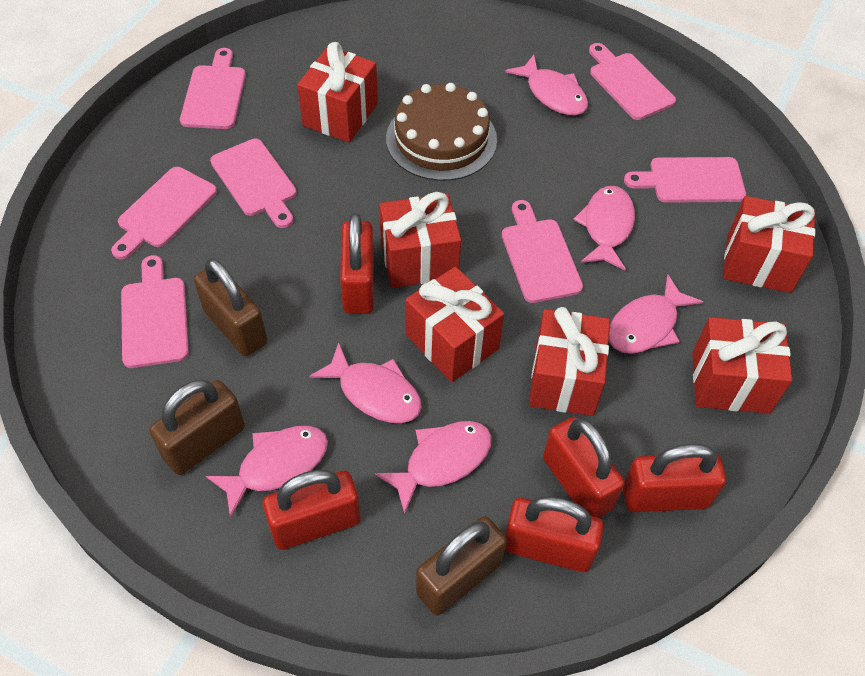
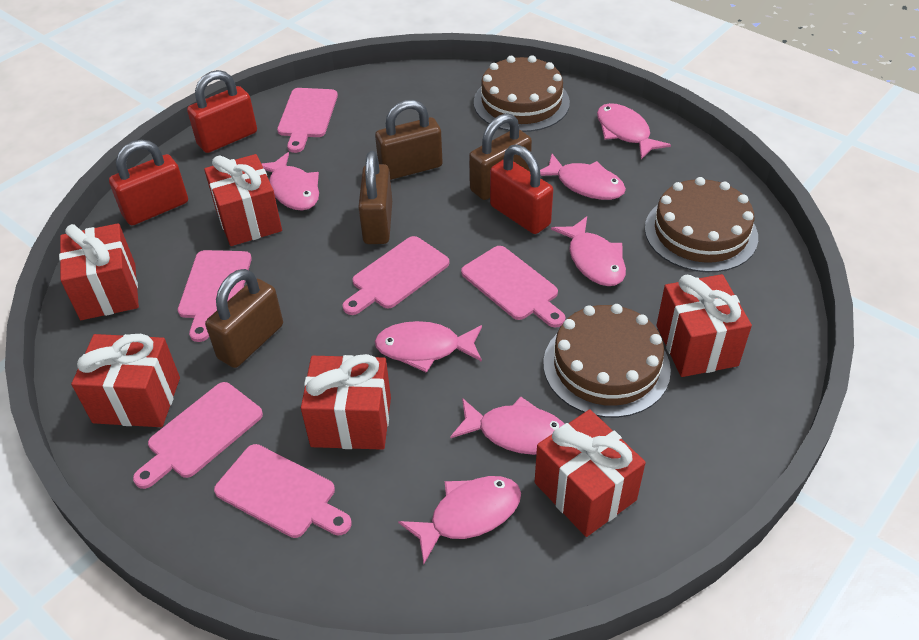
brown cake: [386,83,497,181] = 1 -> [474,55,570,132] [543,304,671,418] [645,177,758,272] = 3
brown padlock: [149,379,245,475] [194,259,267,356] [416,516,507,615] = 3 -> [205,269,283,368] [358,151,392,244] [375,100,443,180] [469,113,532,200] = 4
pink cutting board: [111,167,217,259] [121,255,189,368] [180,48,246,129] [210,139,297,228] [502,200,583,303] [589,43,676,120] [624,157,746,203] = 7 -> [133,382,263,489] [178,250,252,342] [214,444,352,538] [277,88,338,153] [343,236,449,315] [461,246,565,327] = 6
pink fish: [206,426,328,518] [309,342,422,423] [375,421,492,514] [505,55,588,115] [573,186,635,270] [609,275,703,354] = 6 -> [261,152,319,210] [375,321,482,373] [398,476,521,564] [450,397,565,455] [540,154,626,200] [551,216,626,286] [597,103,671,159] = 7
red padlock: [263,470,361,550] [340,213,374,314] [505,497,604,572] [543,417,625,518] [623,444,726,512] = 5 -> [109,140,188,225] [187,70,257,153] [490,145,553,234] = 3

